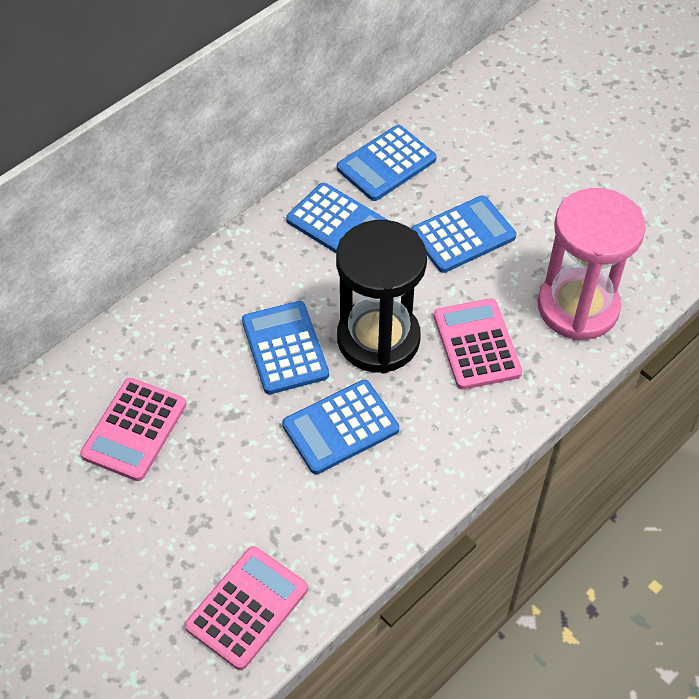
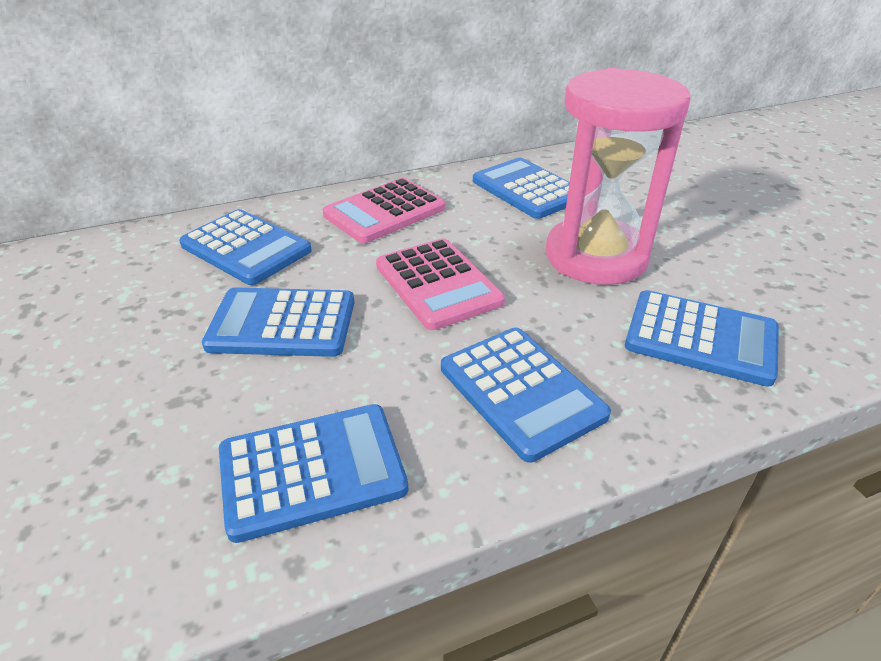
black hourglass: [336,220,427,374] = 1 -> none = 0
blue calculator: [242,301,329,394] [282,380,399,474] [286,183,388,253] [337,125,436,201] [411,195,516,273] = 5 -> [179,209,312,285] [202,287,354,357] [219,404,408,543] [441,328,611,463] [473,158,570,219] [625,290,779,387] = 6
pink calculator: [80,378,186,481] [185,546,308,670] [434,298,522,390] = 3 -> [323,178,445,243] [376,238,505,330] = 2

